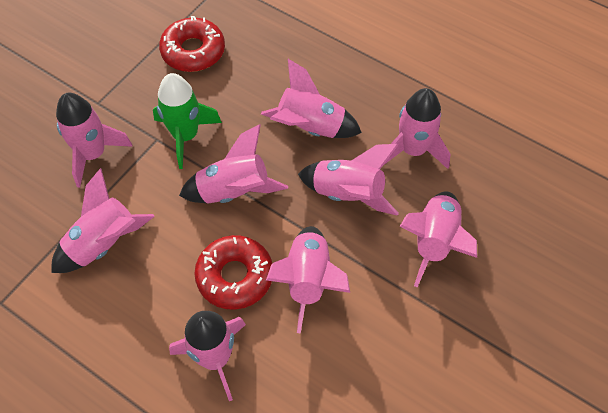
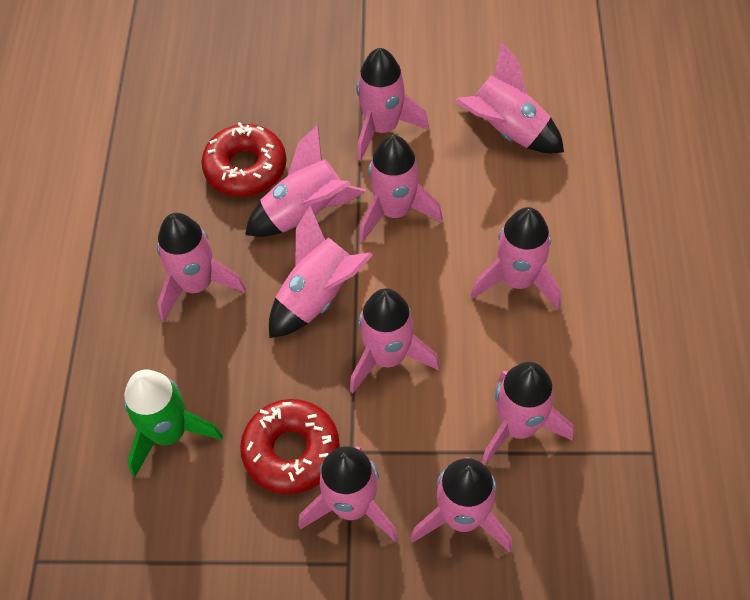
pink rocket: [51,168,155,273] [56,93,133,188] [169,311,246,401] [179,124,288,203] [261,59,362,138] [266,226,350,334] [298,144,399,216] [384,88,450,169] [399,191,477,287] = 9 -> [157,213,246,321] [245,125,366,237] [269,206,373,338] [298,446,398,542] [350,288,440,393] [356,48,429,161] [360,135,443,242] [410,457,512,552] [456,42,564,153] [471,207,561,310] [481,362,573,465] = 11

